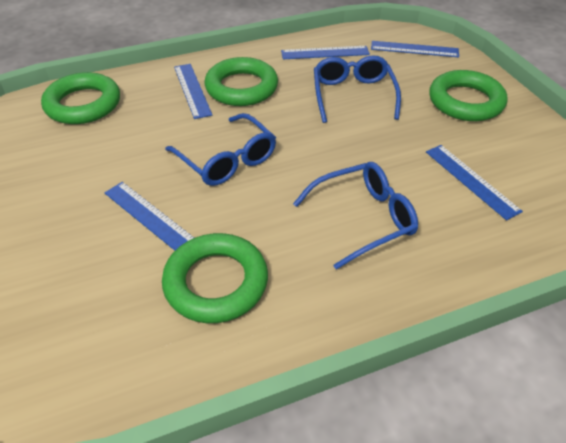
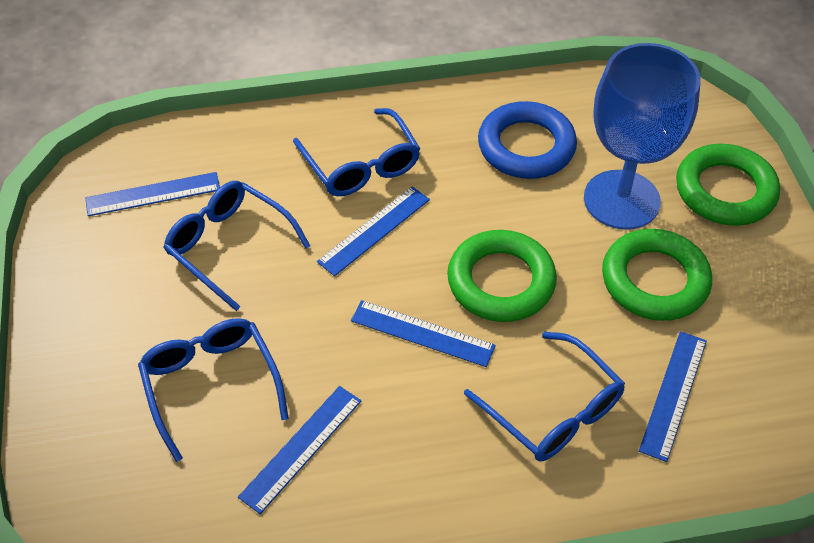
blue glasses: [165,113,276,186] [293,162,418,270] [314,55,401,123] = 3 -> [138,318,289,462] [163,181,311,311] [293,108,420,196] [464,332,625,462] = 4
blue goblet: none = 0 -> [584,43,700,230] = 1
blue ring: none = 0 -> [478,101,577,179] = 1
green ring: [41,72,120,124] [162,233,268,323] [205,57,278,106] [429,70,507,121] = 4 -> [447,230,557,322] [602,229,712,321] [676,144,780,226] = 3

